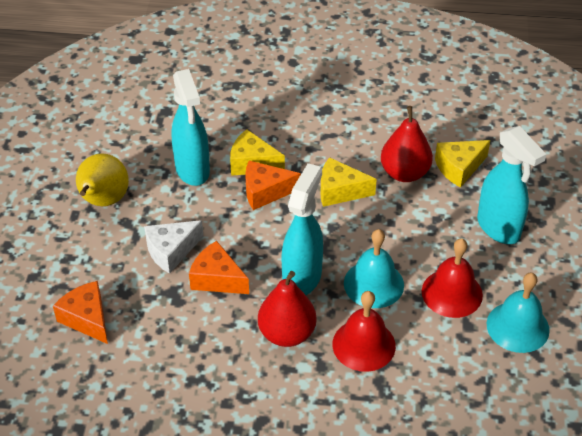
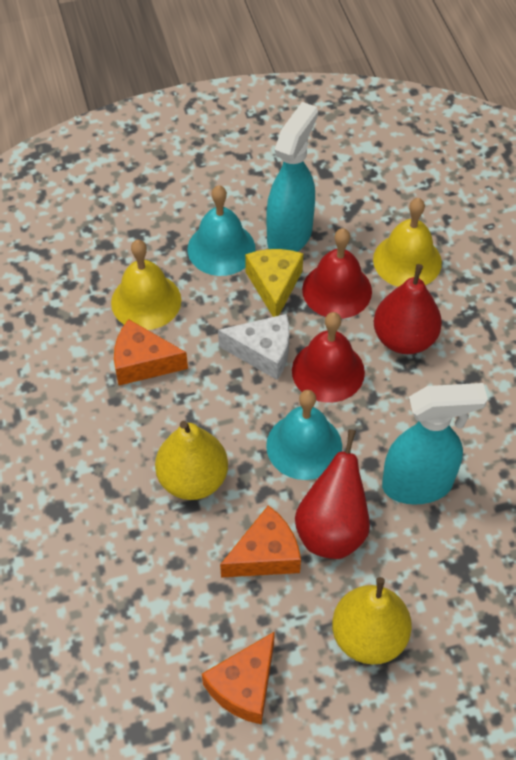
turquoise spray bottle: [171,69,210,186] [282,163,323,295] [477,126,546,244] = 3 -> [266,102,318,252] [382,383,488,505] = 2
yellow bell: none = 0 -> [111,240,181,330] [373,198,442,287] = 2
yellow cheese: [230,129,285,176] [320,157,377,207] [435,140,490,188] = 3 -> [245,249,303,317] = 1
yellow pear: [76,153,129,206] = 1 -> [155,421,228,500] [332,577,412,665] = 2

